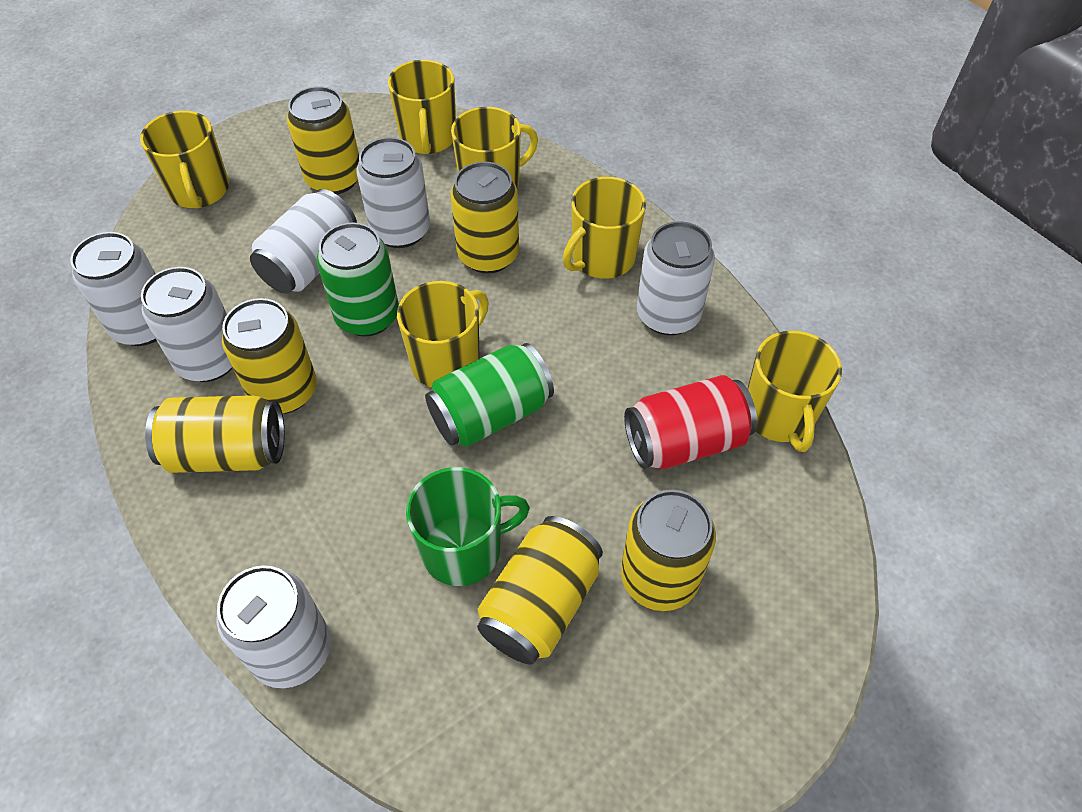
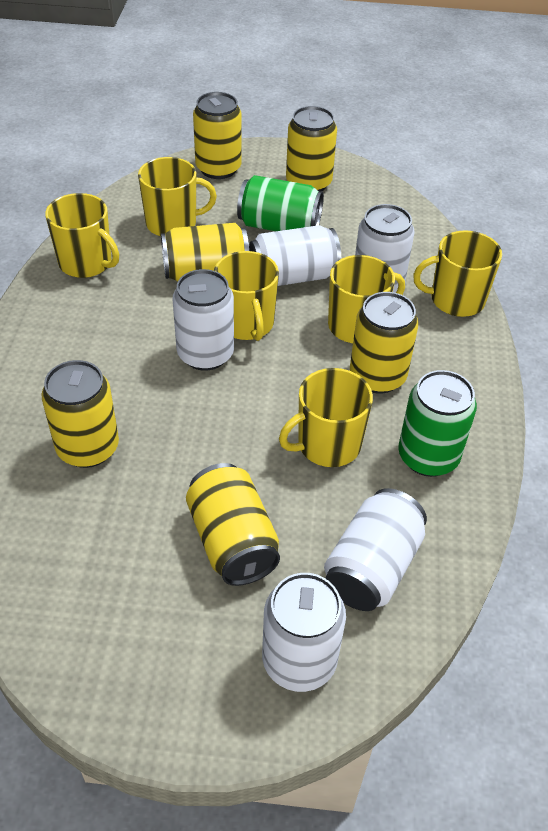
green mug: [406,467,530,586] = 1 -> none = 0
red can: [624,375,757,470] = 1 -> none = 0
white can: [70,232,157,346] [141,267,232,382] [216,566,331,688] [250,189,357,293] [357,137,430,248] [637,221,715,335] = 6 -> [173,269,234,371] [249,225,341,286] [262,573,346,692] [324,488,427,611] [355,204,415,293] = 5

